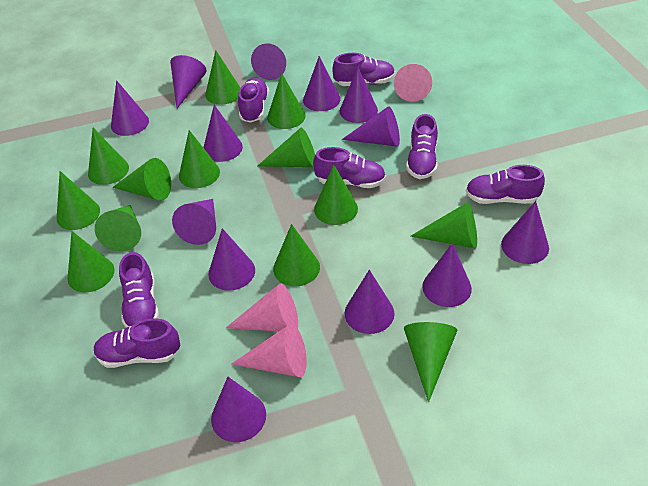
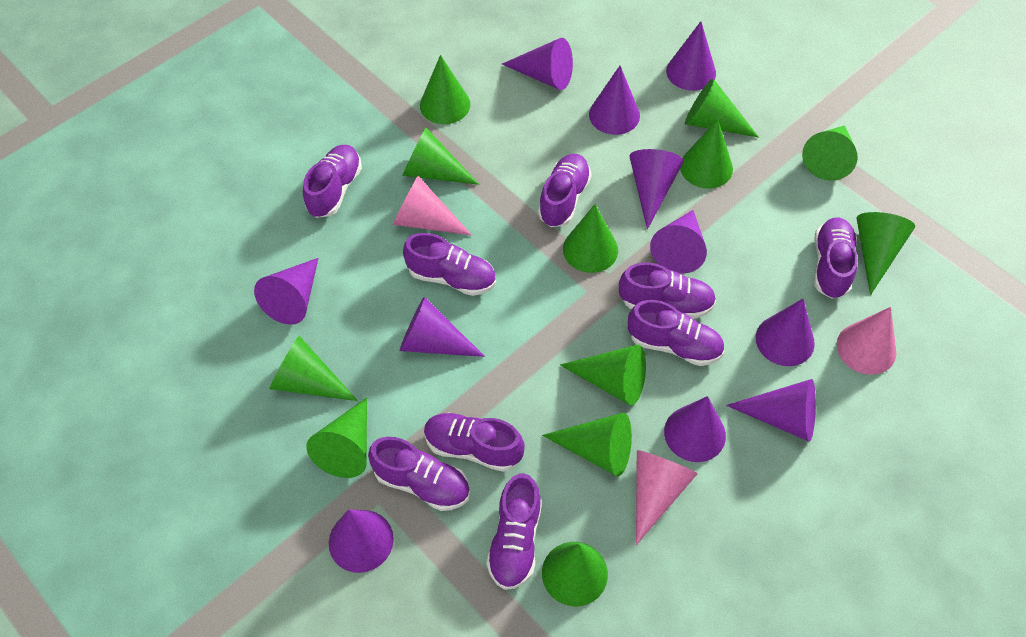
green cone: [57,171,100,230] [67,231,114,292] [88,128,129,185] [95,205,141,251] [112,158,171,201] [179,130,220,188] [205,50,240,105] [258,128,315,167] [267,73,305,129] [273,224,320,287] [314,165,358,225] [404,322,457,402] [411,202,477,249] = 13 -> [269,336,358,401] [306,398,367,478] [402,127,479,185] [420,55,470,124] [542,413,632,476] [542,542,608,606] [560,345,646,405] [563,204,618,273] [680,119,733,189] [685,79,759,138] [802,125,858,181] [857,212,915,295] = 12
purple cone: [111,80,149,136] [170,55,207,108] [172,199,216,245] [203,105,243,162] [208,228,255,291] [211,377,266,442] [251,43,286,80] [303,56,341,111] [340,67,378,123] [342,106,400,147] [345,270,394,334] [422,243,472,307] [501,201,549,264] = 13 -> [254,258,318,325] [329,509,394,573] [400,297,485,357] [502,38,573,90] [589,66,640,135] [629,149,684,229] [650,210,707,274] [664,396,726,462] [666,21,716,91] [726,379,816,442] [756,299,815,366] = 11
purple shoe: [94,319,180,368] [119,252,159,328] [238,77,269,123] [313,147,386,188] [332,53,395,86] [406,114,438,179] [466,165,545,204] = 7 -> [303,145,362,218] [368,437,470,511] [403,233,496,296] [424,413,525,472] [486,473,542,590] [538,154,592,227] [619,263,716,319] [628,300,724,366] [814,217,858,299] = 9

